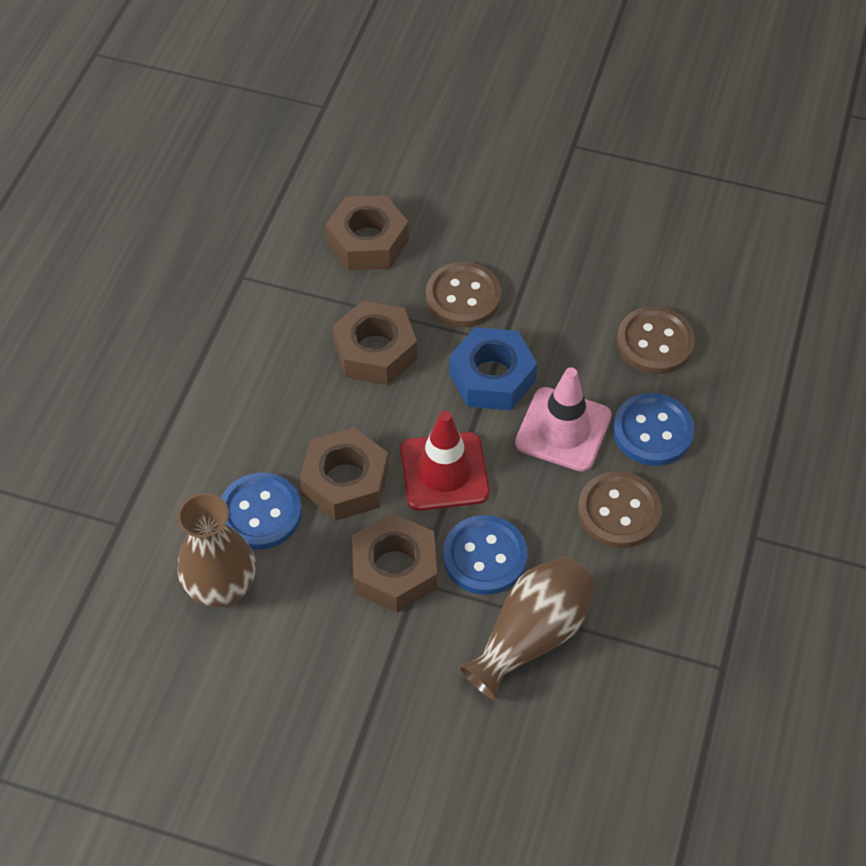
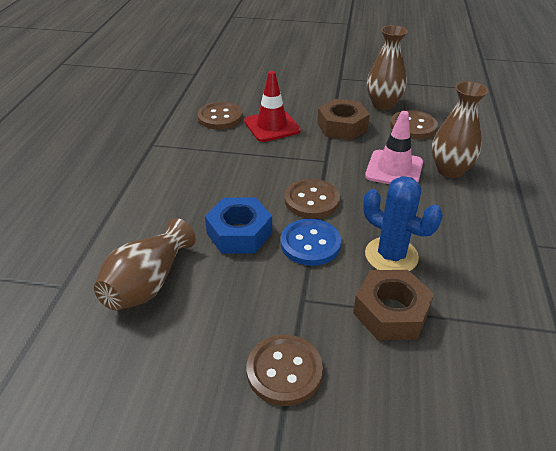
blue button: [221,473,302,550] [443,515,528,595] [613,393,694,466] = 3 -> [281,219,341,266] = 1
blue cactus: none = 0 -> [363,176,443,271] = 1
brown button: [426,262,501,327] [578,471,662,548] [617,306,695,374] = 3 -> [197,102,243,129] [247,335,323,406] [285,179,340,219] [390,110,438,139] = 4
brown nut: [300,427,389,521] [326,195,409,271] [332,300,417,385] [352,513,437,613] = 4 -> [317,99,370,140] [353,270,434,340] = 2
brown vase: [177,493,256,607] [458,556,595,700] = 2 -> [94,218,196,310] [367,25,408,110] [432,81,488,178] = 3

